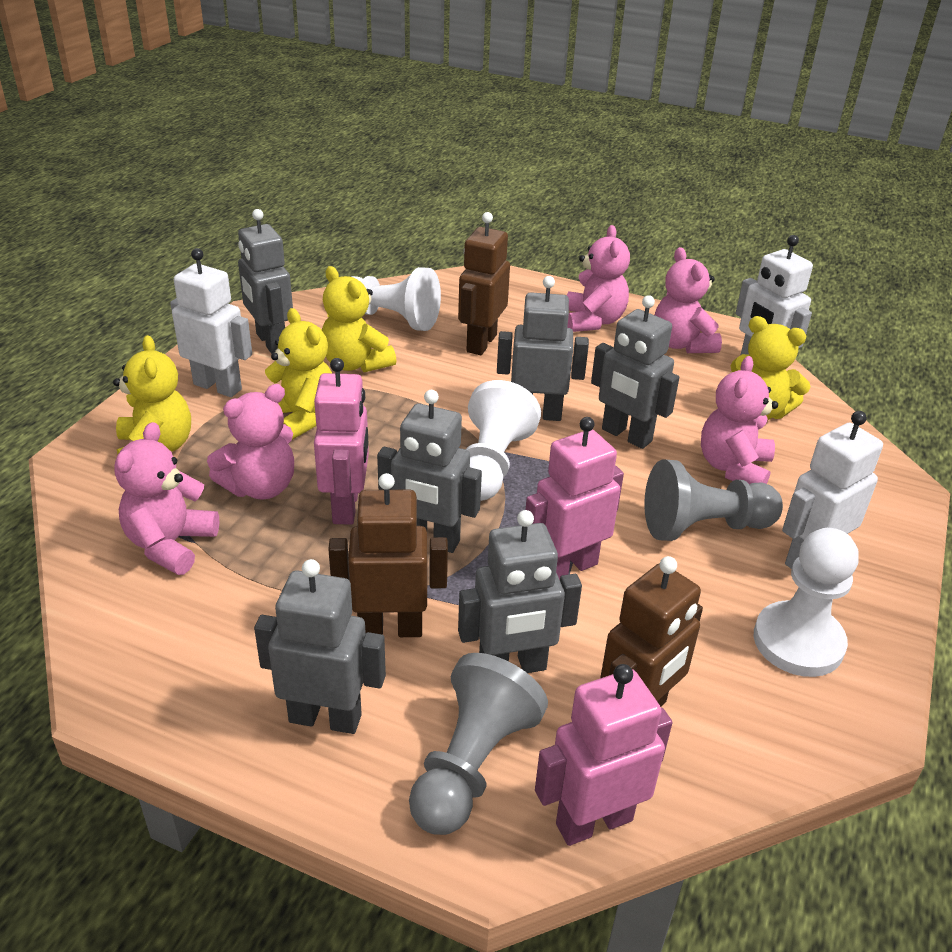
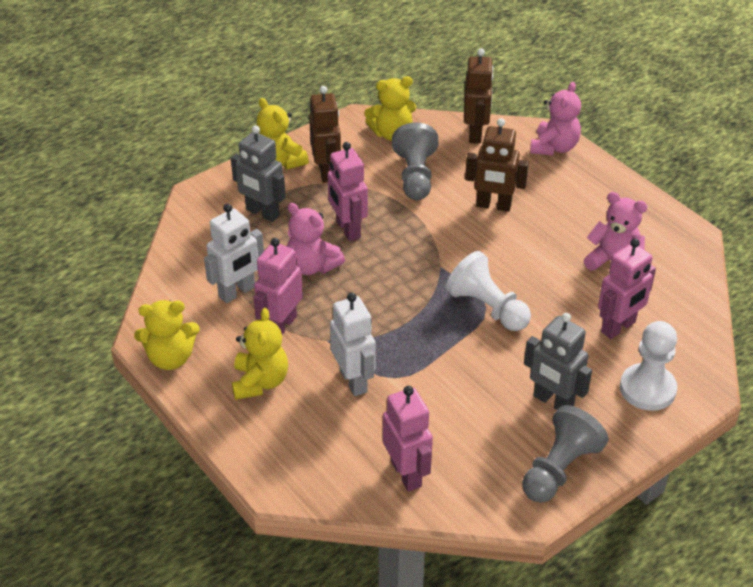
grey robot: [238,209,293,354] [254,559,386,734] [377,390,482,553] [458,510,582,673] [497,276,589,421] [591,295,679,449] = 6 -> [231,125,286,222] [524,313,592,410] = 2
pink robot: [314,358,369,525] [526,417,624,580] [535,664,673,846] = 3 -> [254,238,303,335] [328,142,368,241] [383,386,433,491] [598,238,656,339] = 4
pink teddy bear: [114,422,219,575] [207,384,294,500] [567,225,630,332] [655,247,722,353] [701,356,778,484] = 5 -> [287,203,345,275] [530,82,581,155] [584,192,648,271] = 3
white pawn: [351,267,441,331] [466,380,541,501] [754,528,859,677] = 3 -> [446,251,531,331] [620,321,677,411] = 2
white robot: [170,248,252,397] [736,235,813,355] [782,411,883,569] = 3 -> [204,204,264,303] [330,292,375,396] = 2

